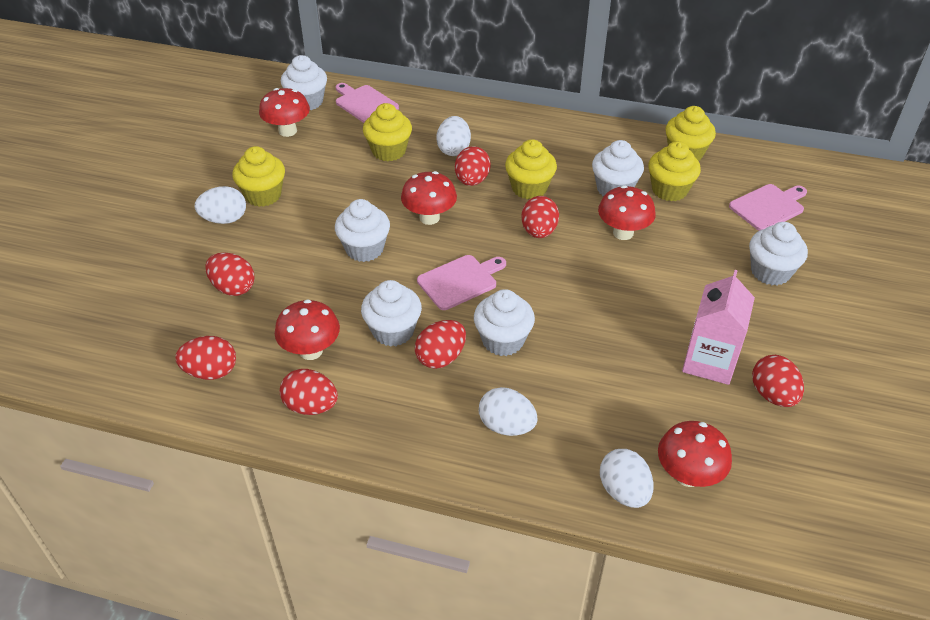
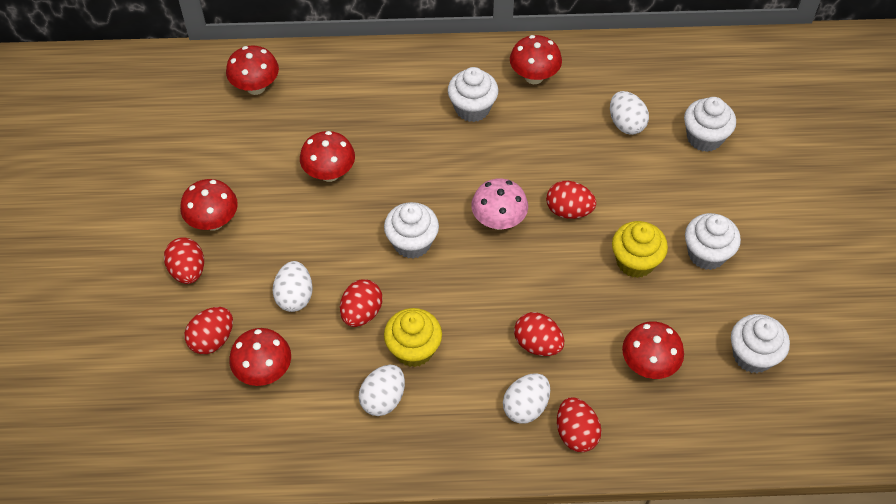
pink carton: [682,270,755,385] = 1 -> none = 0
pink cutting board: [335,83,399,123] [417,255,506,310] [729,184,807,231] = 3 -> none = 0
pink mushroom: none = 0 -> [471,178,528,230] = 1
red egg: [175,336,236,380] [205,253,255,296] [280,369,338,415] [415,320,466,369] [455,146,491,186] [521,196,559,238] [752,355,804,407] = 7 -> [164,237,204,284] [185,307,233,354] [340,279,382,327] [514,312,564,356] [546,181,596,219] [557,397,601,452] = 6
red mushroom: [259,88,310,137] [275,299,340,360] [401,171,457,225] [598,185,656,240] [658,421,732,487] = 5 -> [180,179,238,230] [226,45,279,95] [229,328,291,386] [300,131,355,182] [510,35,562,84] [622,321,684,379] = 6
white cupcake: [281,55,327,110] [335,199,390,262] [361,280,422,347] [474,289,535,356] [592,140,644,196] [749,222,808,285] = 6 -> [384,202,439,259] [448,67,498,122] [684,97,736,152] [685,213,741,270] [731,314,790,373] = 5
yellow cupcake: [232,146,285,207] [363,103,412,161] [505,139,557,199] [648,141,701,201] [665,106,716,161] = 5 -> [384,308,442,367] [612,221,668,278] = 2

